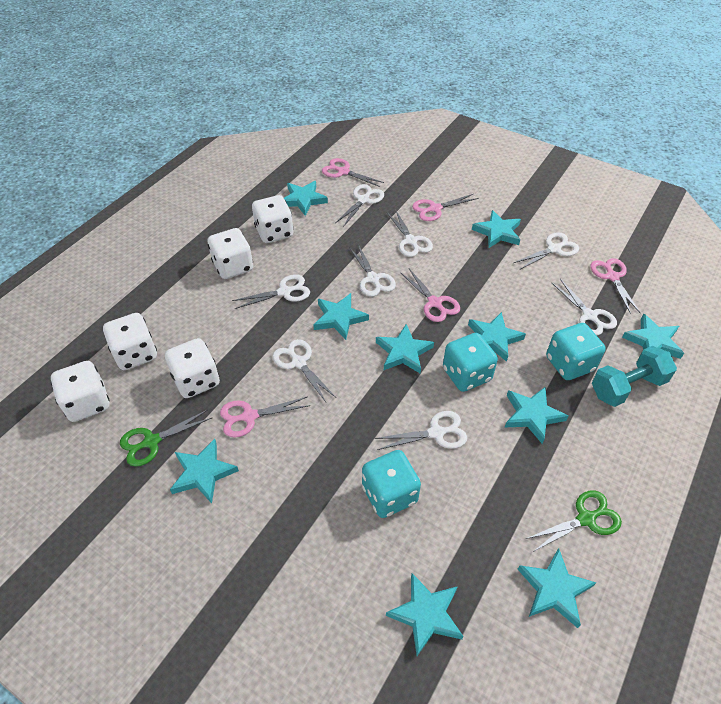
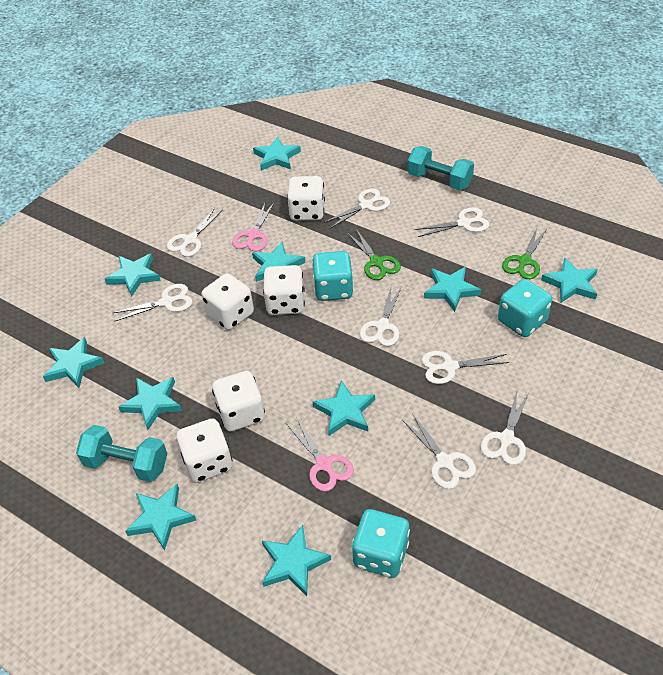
pink scissors: [220,396,310,437] [322,158,384,187] [400,269,460,322] [412,194,478,221] [590,258,640,314] = 5 -> [232,203,274,252] [286,417,354,491] = 2
turquoise dumbbell: [592,346,677,407] = 1 -> [76,425,167,482] [407,146,474,190] = 2

